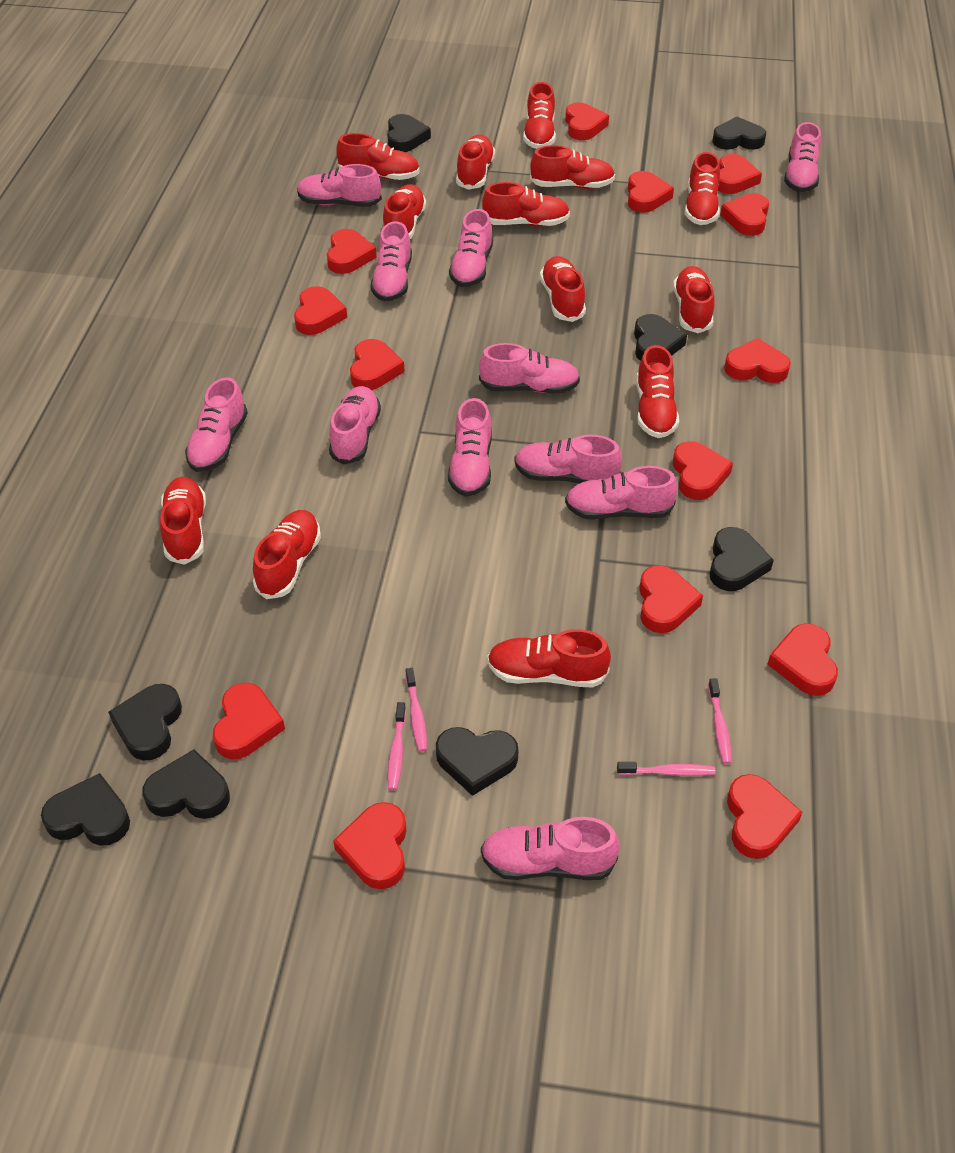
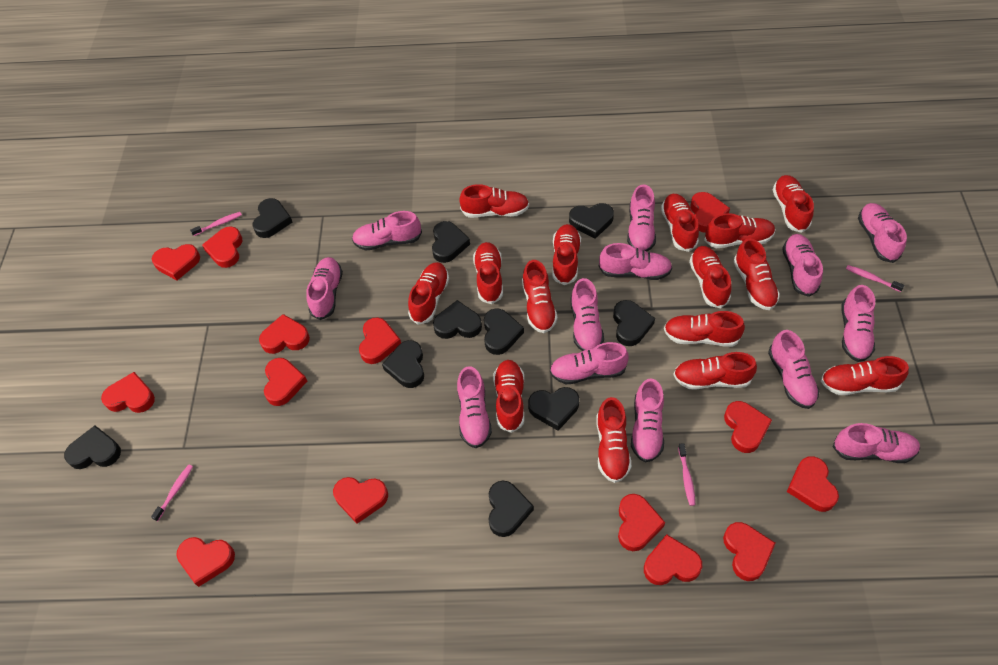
black heart: [41,773,130,846] [108,684,182,760] [142,750,230,819] [387,114,431,152] [436,727,519,796] [634,314,687,361] [710,527,774,591] [712,116,766,150] = 8 -> [64,426,121,469] [253,198,292,238] [382,340,424,388] [432,221,470,263] [433,300,482,339] [484,308,524,355] [488,481,534,537] [528,387,579,431] [569,203,614,239] [613,300,655,346] = 10
pink shoe: [185,378,248,472] [297,164,382,207] [329,386,381,465] [370,221,412,302] [448,398,492,497] [449,209,493,287] [479,343,580,394] [481,817,620,880] [514,435,622,484] [565,466,678,520] [784,122,821,192] = 11 -> [306,257,343,320] [352,211,422,251] [457,366,492,448] [550,342,629,384] [570,278,604,351] [598,243,673,280] [627,184,656,252] [631,378,664,462] [768,330,820,409] [782,234,823,297] [833,423,920,463] [842,285,875,362] [858,203,907,263] = 13
red shoe: [160,477,206,565] [253,510,321,599] [336,133,420,180] [383,184,426,239] [456,135,495,190] [482,182,570,227] [487,629,611,687] [523,82,556,149] [530,145,615,189] [540,256,586,322] [636,345,679,438] [673,266,714,333] [684,152,720,225] = 13 -> [408,262,449,325] [459,184,529,218] [473,242,503,304] [493,360,524,433] [522,260,558,333] [552,224,581,285] [596,397,632,483] [661,194,699,252] [664,311,745,347] [673,352,757,390] [689,246,731,308] [704,213,775,248] [733,238,780,310] [773,175,814,233] [821,356,909,395] = 15

